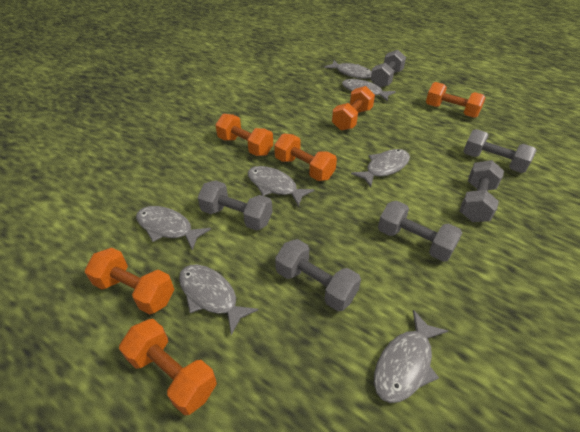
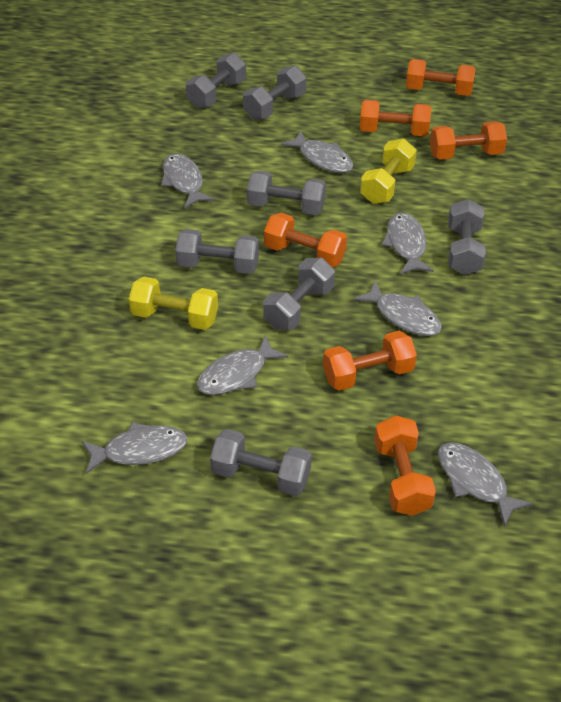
grey dumbbell: [198,180,272,231] [275,239,361,311] [371,50,406,87] [378,201,462,262] [460,160,504,222] [463,129,537,173] = 6 -> [175,229,259,274] [186,53,246,109] [210,429,312,496] [243,66,307,120] [247,171,326,215] [263,258,335,330] [448,199,486,275] = 7
yellow dumbbell: none = 0 -> [129,277,218,330] [360,138,417,204] = 2

